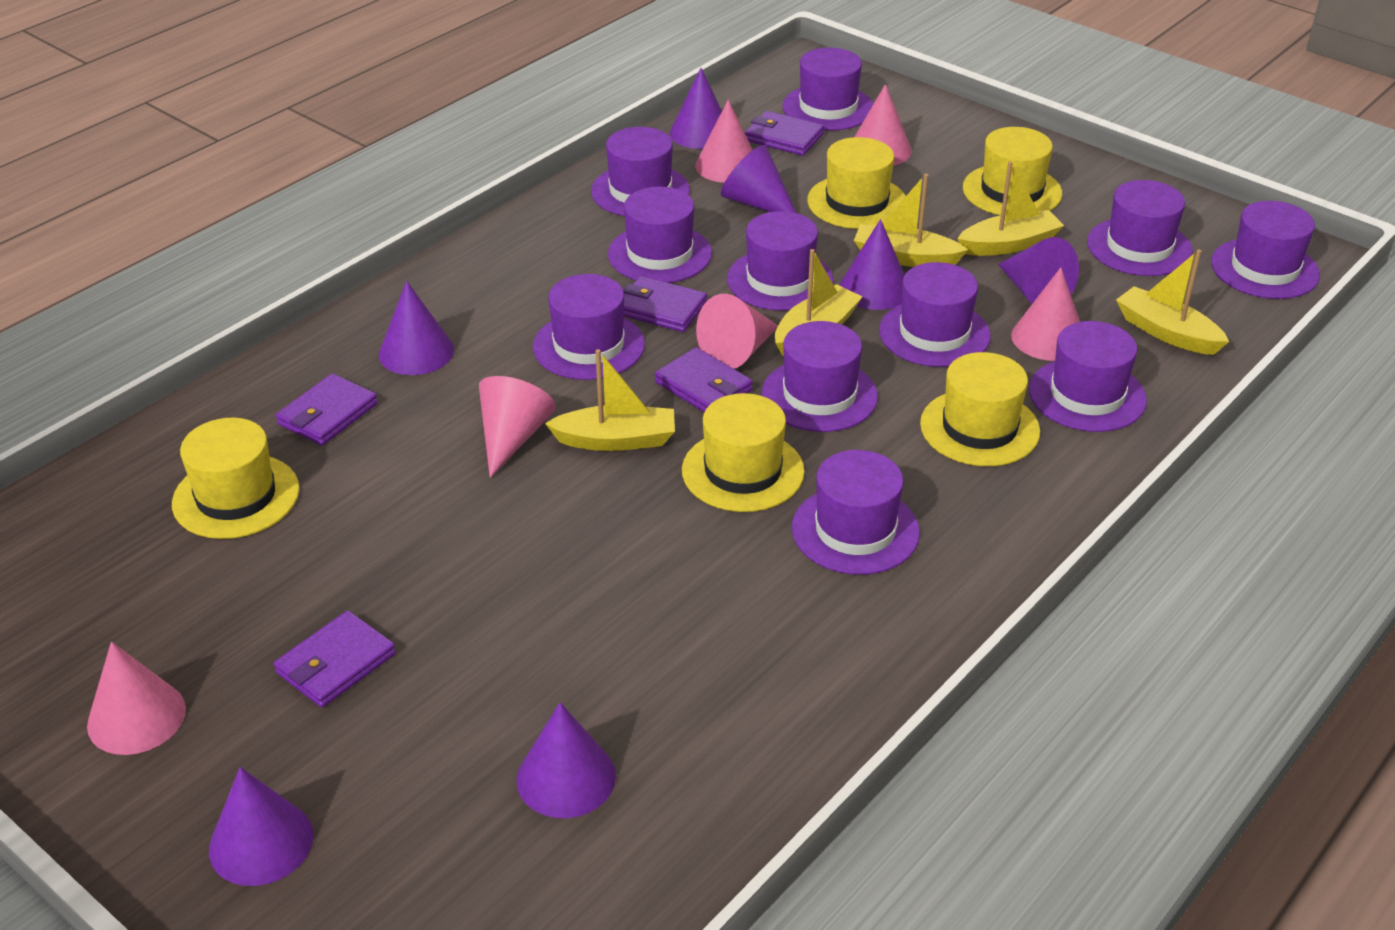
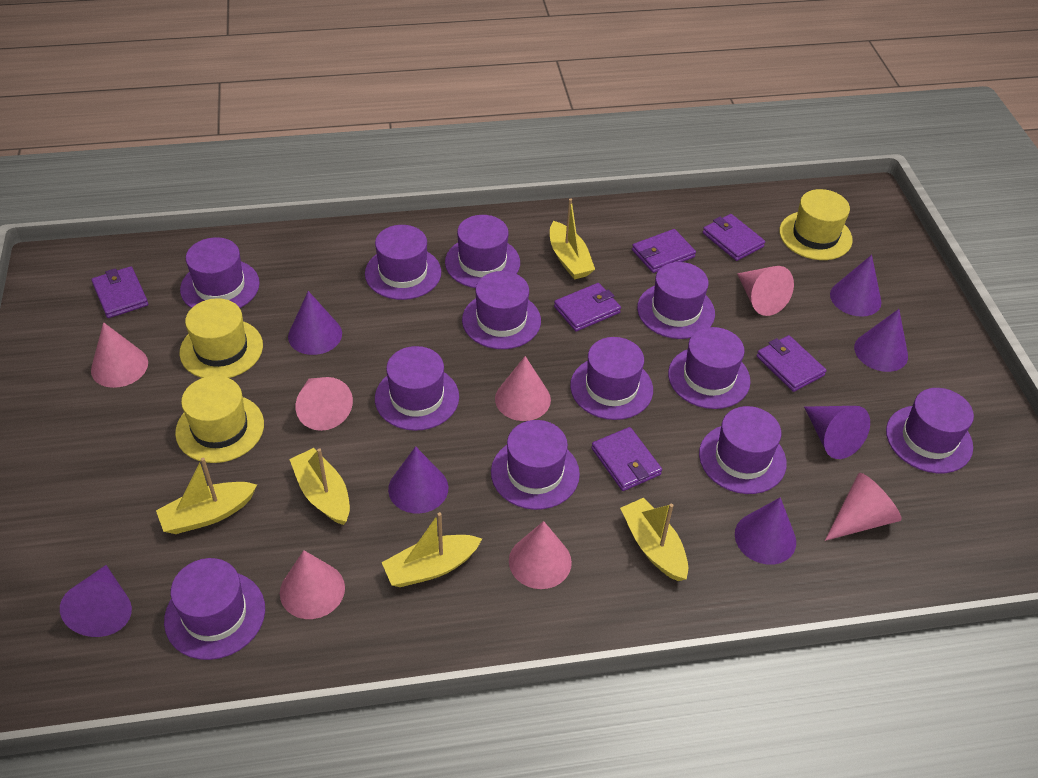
pink cone: [87,642,186,755] [479,376,556,478] [695,99,752,183] [696,294,778,369] [854,84,912,165] [1011,267,1080,361] = 6 -> [91,322,148,388] [280,550,345,619] [296,377,353,431] [495,356,551,421] [509,521,572,589] [737,266,794,316] [825,473,902,541] = 7
purple hat: [533,274,645,380] [591,127,690,216] [608,187,712,283] [727,211,834,311] [762,321,878,432] [782,48,873,130] [792,450,920,575] [879,262,991,367] [1029,321,1147,432] [1087,180,1193,276] [1211,201,1320,299] = 11 -> [164,558,265,660] [180,237,260,308] [365,225,441,300] [375,346,459,431] [445,215,520,288] [462,271,541,349] [491,420,580,510] [570,337,653,420] [637,262,715,339] [668,327,751,409] [699,406,787,494] [886,388,974,473] = 12
purple wallet: [274,611,396,708] [276,373,378,446] [623,276,707,332] [655,347,753,412] [745,111,824,156] = 5 -> [91,266,148,318] [554,283,621,331] [591,427,662,491] [632,229,696,273] [703,214,765,261] [757,335,826,392] = 6
yellow hat: [172,418,299,539] [682,393,805,512] [807,137,906,229] [920,352,1040,466] [963,127,1062,215] = 5 -> [175,376,264,463] [179,298,263,378] [779,189,853,260] = 3

